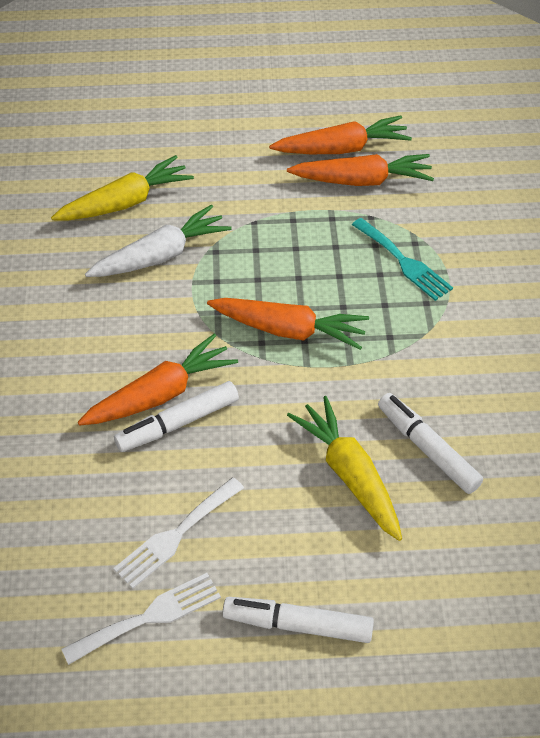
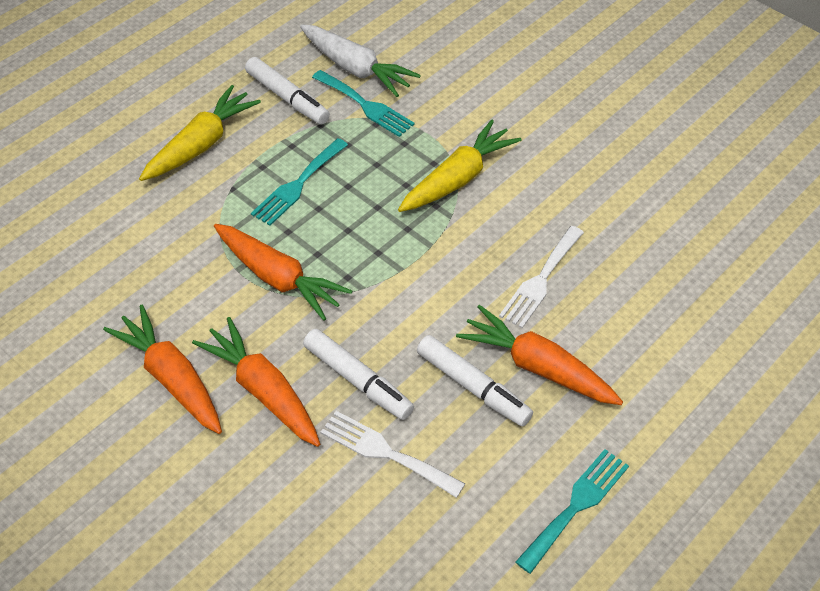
turquoise fork: [352,218,453,301] = 1 -> [251,138,348,226] [312,70,415,137] [515,449,629,574] = 3

